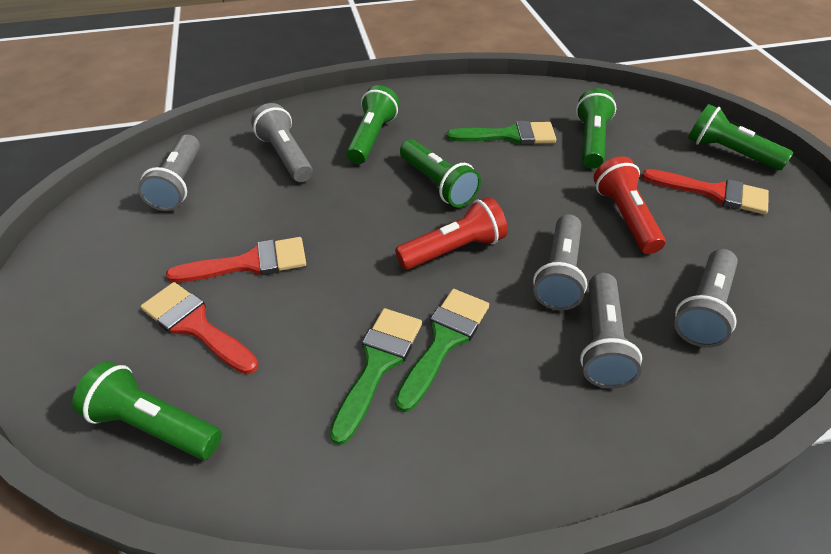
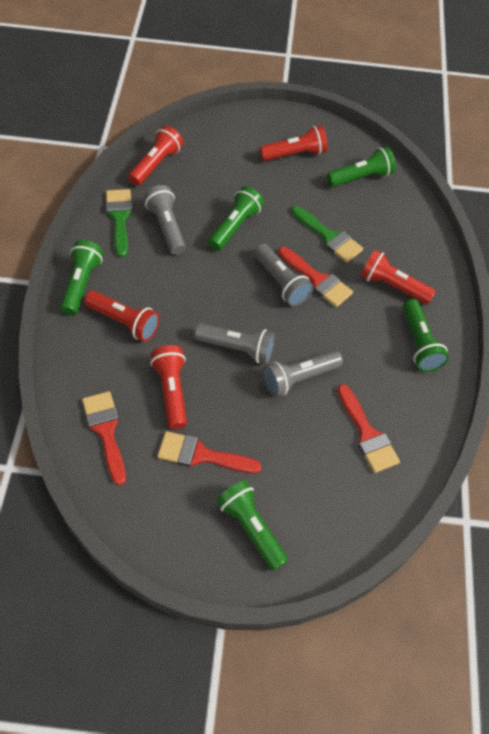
green brush: [329,308,422,445] [395,289,489,412] [447,121,556,145] = 3 -> [106,189,132,257] [291,206,363,263] = 2
grey flashlight: [138,135,200,211] [251,103,313,182] [533,214,587,310] [580,273,642,389] [674,249,738,348] = 5 -> [144,185,186,255] [194,323,275,364] [254,243,313,306] [263,350,343,397] = 4
red brush: [140,282,259,374] [166,237,306,283] [642,169,769,214] = 3 -> [82,391,126,485] [157,431,262,473] [278,247,353,307] [337,384,400,473] = 4
red flashlight: [395,197,508,270] [594,157,665,254] = 2 -> [84,291,160,342] [128,126,183,186] [150,345,187,429] [259,125,328,161] [360,250,436,304] = 5

